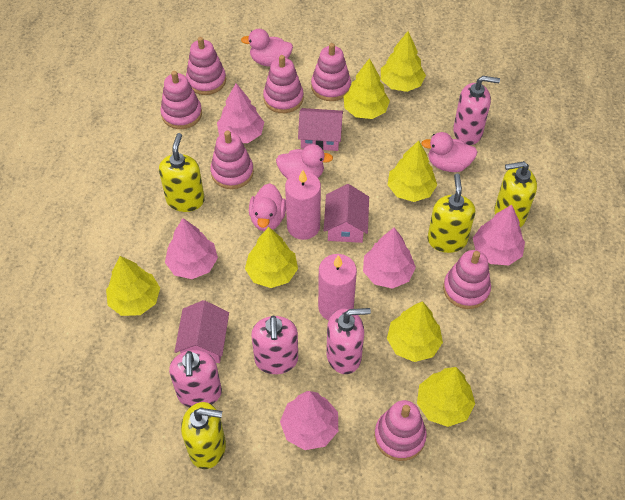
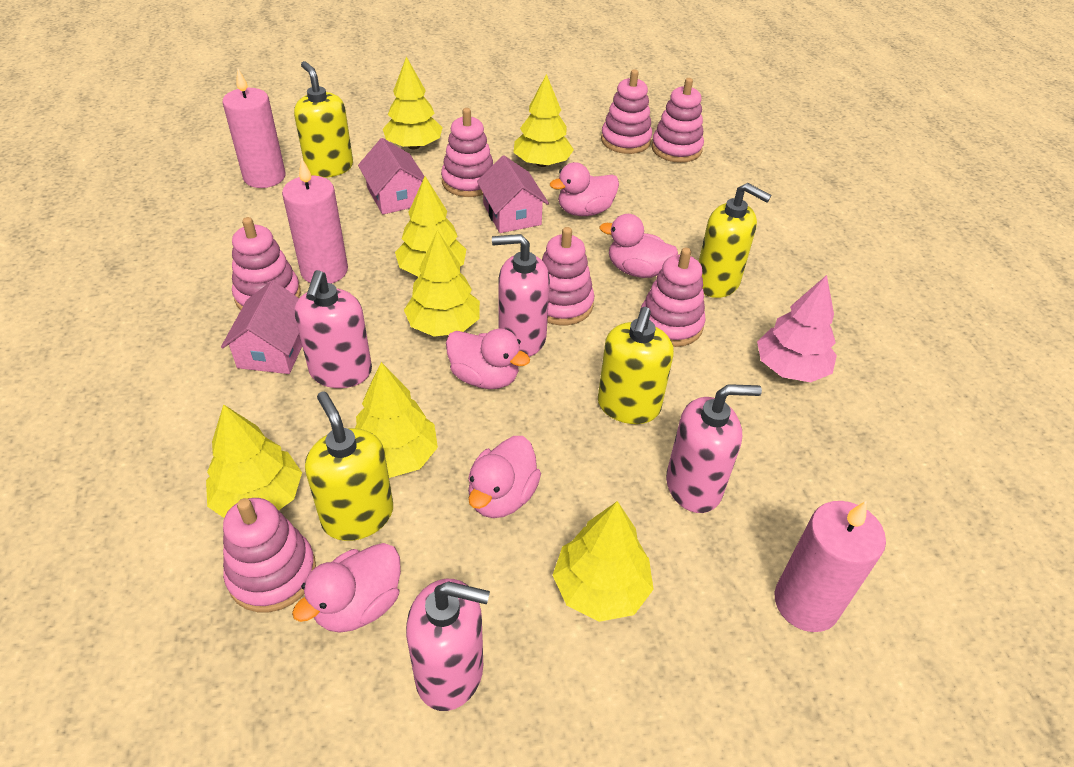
pink candle: [285,170,321,240] [318,254,357,320] = 2 -> [222,69,285,188] [282,157,348,284] [775,501,886,632] = 3
pink duck: [241,29,293,67] [249,183,286,231] [276,144,333,179] [421,132,477,172] = 4 -> [292,543,401,633] [446,328,530,389] [468,436,541,518] [550,162,619,216] [599,214,678,278] = 5
pink tree: [165,218,218,279] [217,83,264,143] [280,391,338,450] [363,227,416,289] [473,205,525,265] = 5 -> [757,275,837,382] = 1

